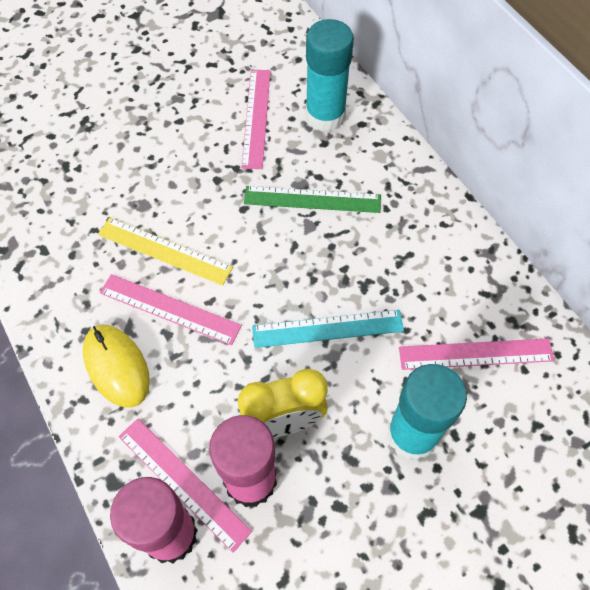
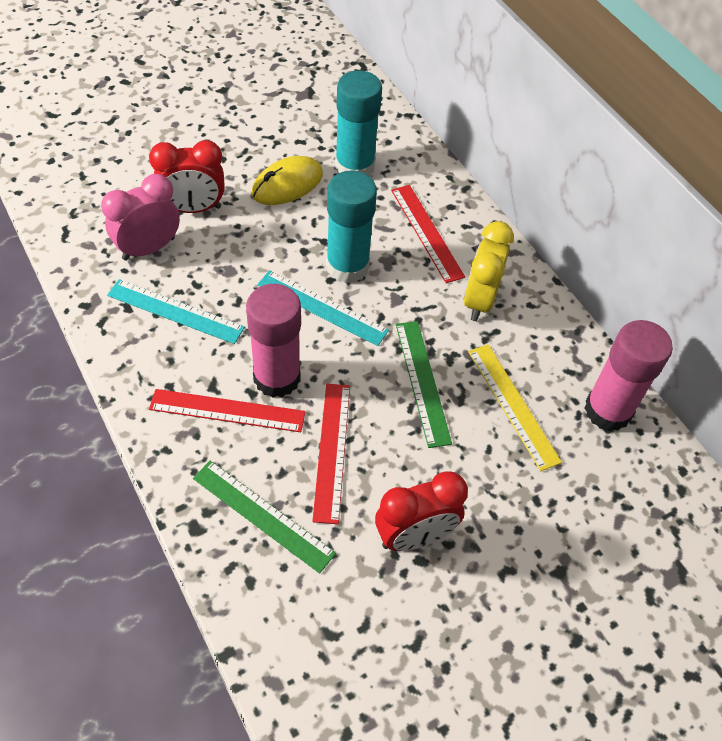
green ruler: [244,186,381,213] = 1 -> [193,461,336,574] [396,321,452,448] = 2
pink clock: none = 0 -> [101,174,180,261] = 1
pink ruler: [100,274,242,346] [119,418,252,553] [241,70,270,169] [399,338,555,370] = 4 -> none = 0
red clock: none = 0 -> [149,140,225,213] [375,471,468,551] = 2
red ruler: none = 0 -> [149,389,305,432] [312,384,350,524] [391,185,465,283] = 3
turquoise ruler: [252,310,404,348] = 1 -> [107,279,245,344] [257,270,389,346] = 2

